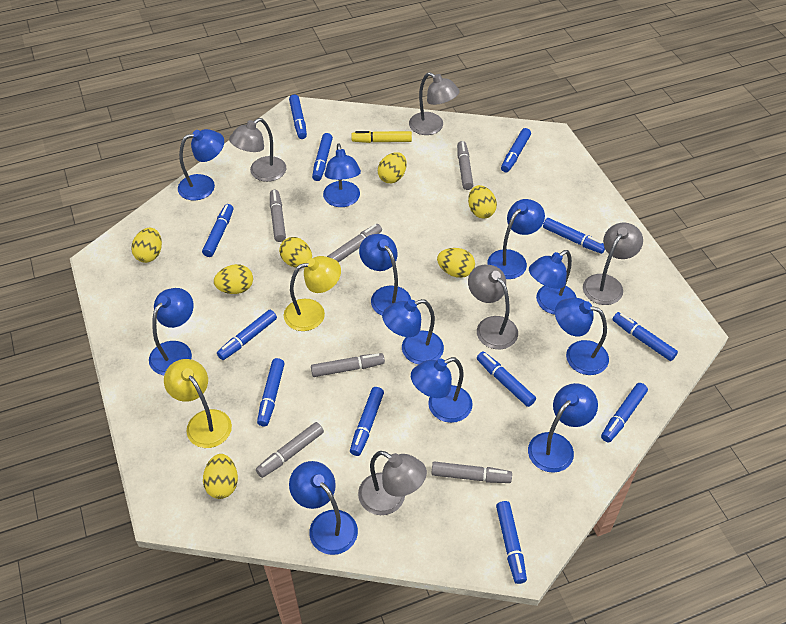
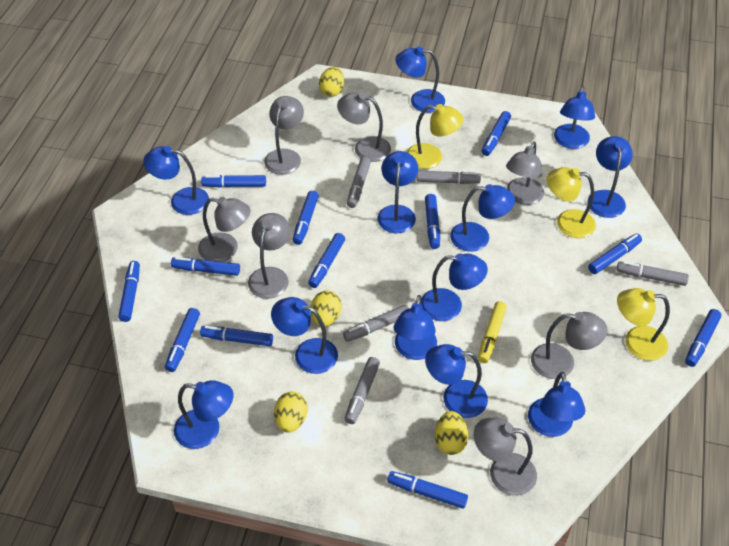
blue lamp: [149,288,194,375] [178,129,224,201] [289,461,358,555] [323,143,361,207] [359,234,411,316] [382,299,444,365] [411,357,473,423] [487,199,545,279] [528,383,598,473] [529,250,577,315] [555,298,609,375] = 11 -> [143,146,209,215] [174,380,233,449] [271,297,338,374] [377,151,418,233] [394,295,437,360] [395,47,445,113] [421,253,488,321] [425,344,488,418] [450,184,515,252] [528,372,585,437] [554,86,595,149] [587,136,633,218] = 12
grey lamp: [229,118,286,182] [358,451,427,515] [409,72,460,135] [468,265,518,349] [583,222,643,305] = 5 -> [198,197,250,262] [248,213,290,299] [264,96,304,175] [337,92,391,162] [474,418,537,496] [506,141,544,205] [531,312,608,379] = 7
grey marker: [256,422,324,478] [270,190,286,242] [311,353,385,377] [327,224,382,263] [431,462,512,483] [457,141,474,190] = 6 -> [343,305,409,342] [344,357,380,424] [347,157,371,208] [417,170,481,184] [617,261,689,286] = 5
yellow egg: [131,228,162,263] [203,454,238,499] [214,264,253,294] [279,237,312,268] [378,152,407,183] [437,248,475,278] [468,185,497,219] = 7 -> [274,392,308,433] [311,291,341,327] [319,67,344,97] [435,411,468,455] = 4
yellow lamp: [164,359,232,448] [284,256,341,331] = 2 -> [407,104,464,169] [547,167,596,238] [617,288,670,361] = 3

